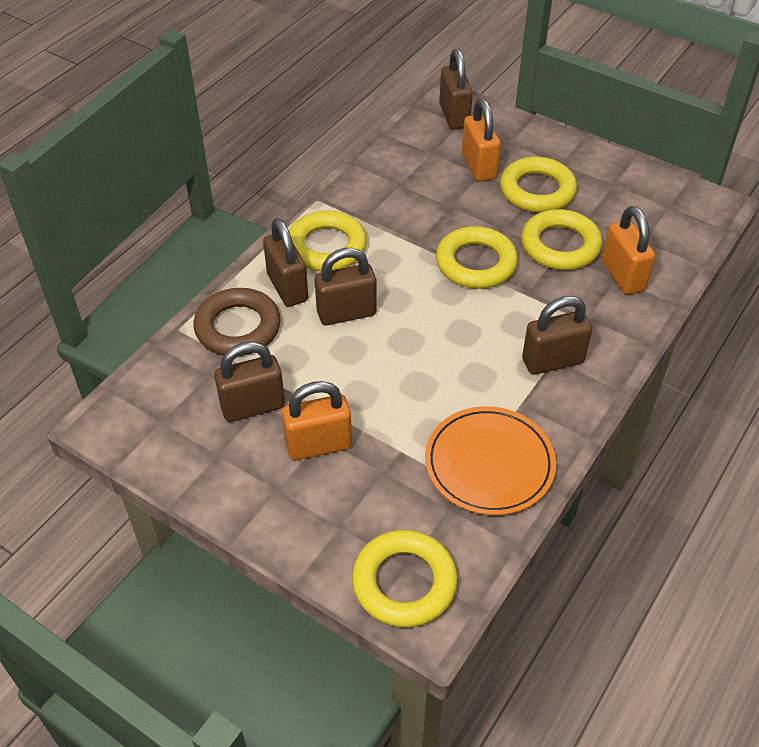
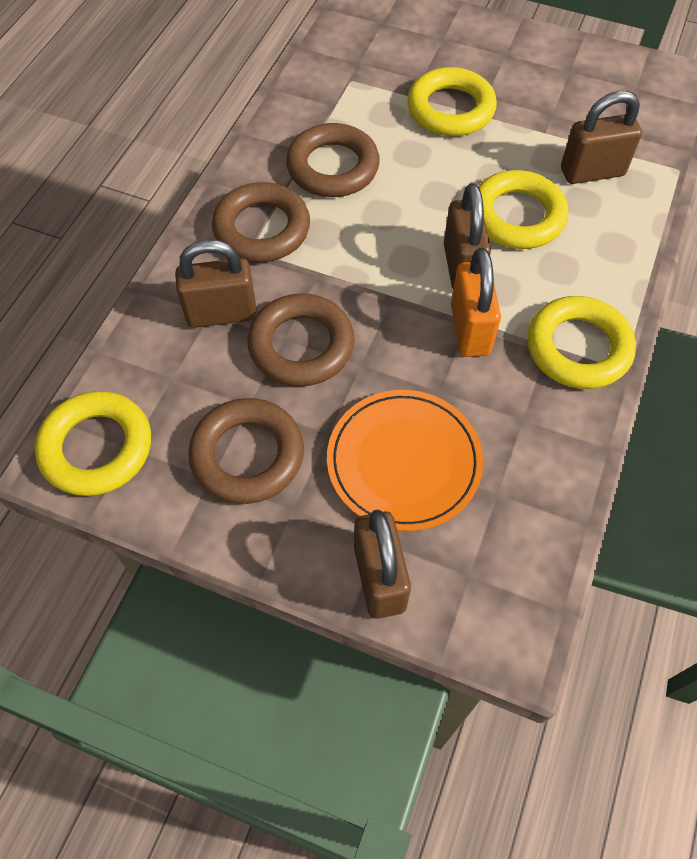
brown padlock: [214,341,285,422] [263,218,308,307] [315,248,376,325] [439,49,473,129] [522,296,592,375] = 5 -> [175,239,257,328] [354,509,411,619] [444,183,491,289] [561,91,642,184] = 4
brown ring: [194,288,281,356] = 1 -> [188,398,304,504] [212,182,310,262] [247,293,355,387] [286,123,380,197] = 4
orange padlock: [282,381,352,460] [462,98,501,182] [602,206,655,295] = 3 -> [451,247,501,357] = 1
yellow ring: [289,210,367,271] [352,530,458,628] [436,226,518,289] [500,157,577,213] [521,209,602,270] = 5 -> [35,391,151,496] [407,67,497,136] [478,170,568,249] [527,296,636,389] = 4

